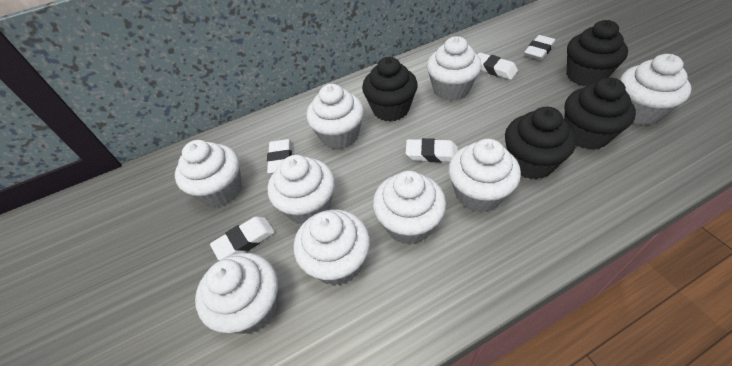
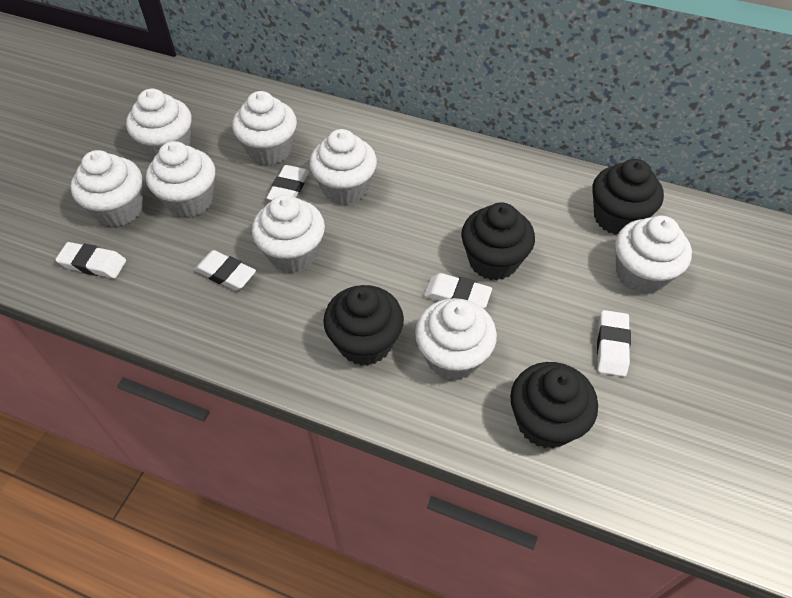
white cupcake: [175,140,242,207] [195,253,278,334] [267,155,335,224] [294,209,370,286] [306,84,364,149] [373,171,446,245] [427,36,482,101] [448,139,521,213] [620,54,692,125] = 9 -> [70,150,143,227] [126,89,192,160] [146,141,215,217] [232,91,297,165] [252,195,325,273] [309,129,377,205] [415,298,497,380] [615,216,692,294] = 8

